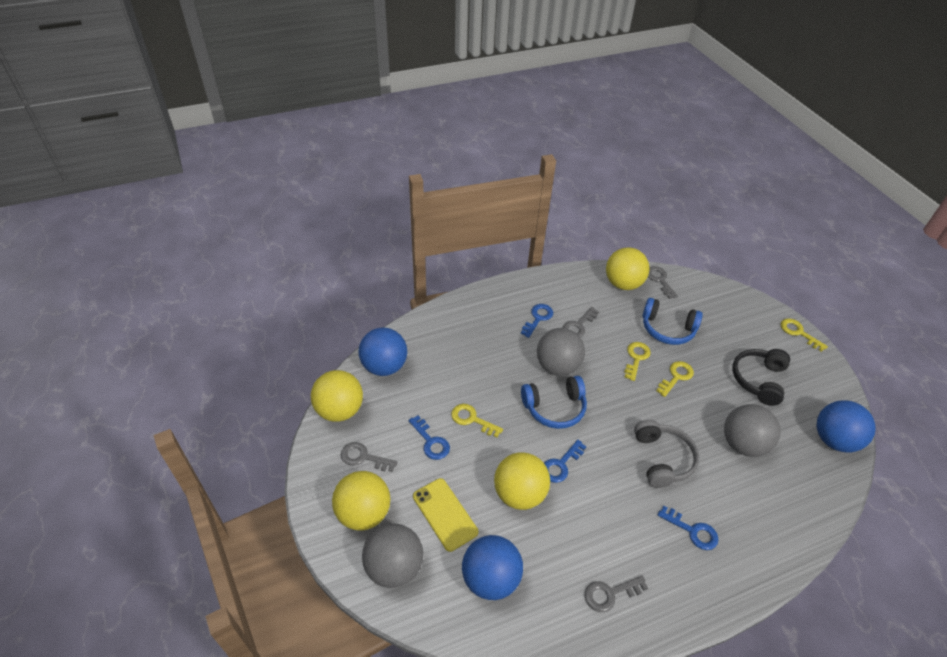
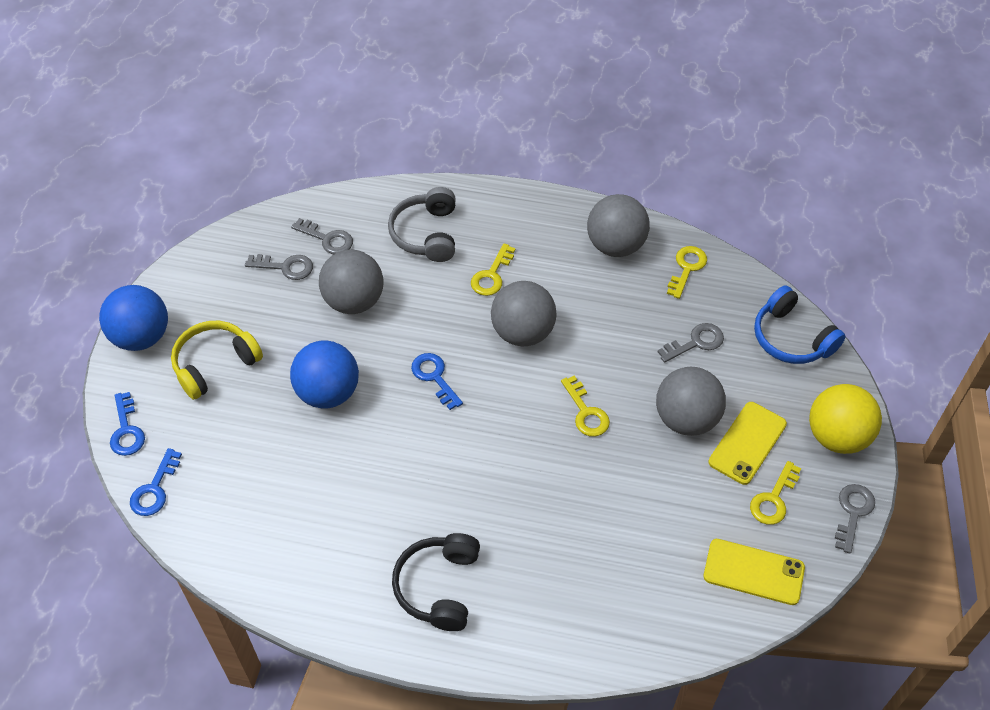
blue ball: [359,328,407,376] [462,535,523,600] [817,400,876,453] = 3 -> [99,285,168,351] [290,341,359,408] = 2
blue headphones: [521,376,587,429] [643,298,703,345] = 2 -> [754,285,846,364] = 1
blue key: [408,415,450,460] [521,304,553,338] [544,440,586,483] [658,506,719,550] = 4 -> [110,392,145,456] [130,448,182,516] [411,353,463,410] = 3
grey ball: [362,524,423,588] [537,328,585,376] [724,404,781,457] = 3 -> [319,250,383,314] [491,281,557,346] [587,194,650,257] [656,367,726,436] = 4
yellow ball: [311,370,363,422] [332,471,390,530] [494,452,550,510] [606,248,650,290] = 4 -> [809,384,882,454] = 1
yellow headphones: none = 0 -> [171,321,263,400] = 1
yellow phone: [413,478,478,552] = 1 -> [704,539,805,605] [708,402,787,485] = 2

